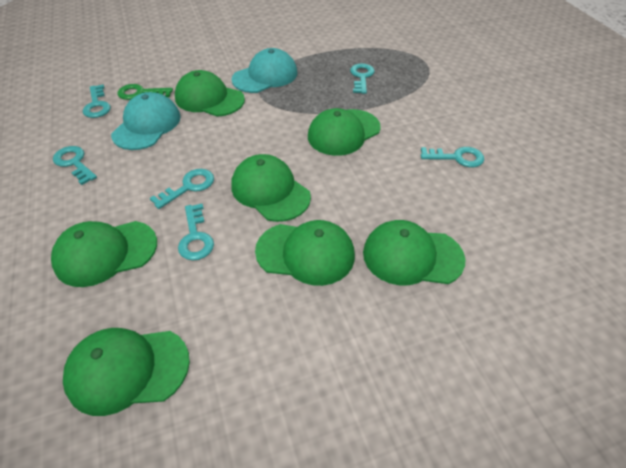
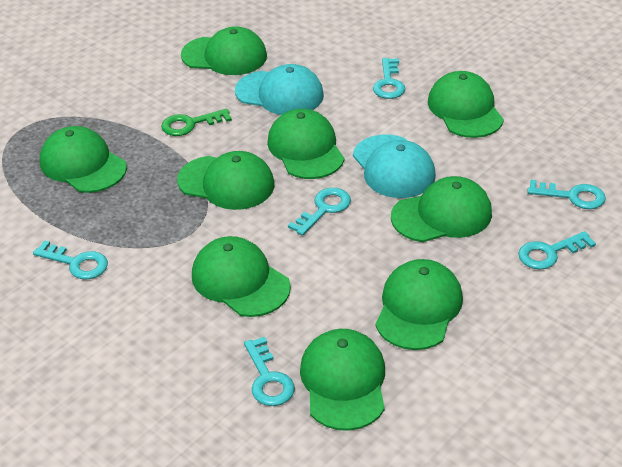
green cap: [51,221,157,287] [63,328,190,416] [175,70,245,117] [231,154,311,222] [255,220,355,286] [308,108,381,156] [363,220,465,285] = 7 -> [40,126,127,193] [177,151,274,210] [181,26,267,75] [192,236,291,317] [267,109,345,179] [300,329,385,431] [375,259,463,350] [391,176,492,242] [428,71,504,138] = 9

